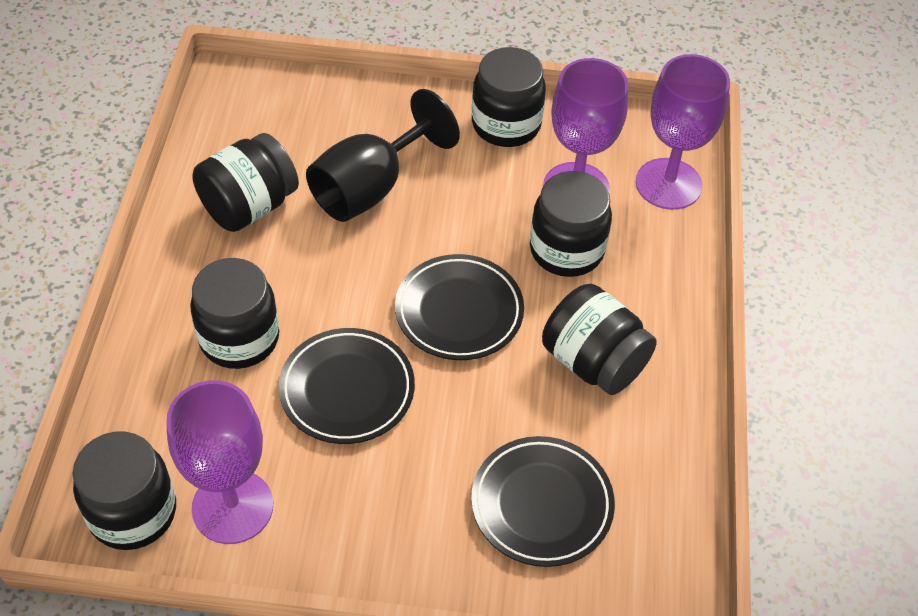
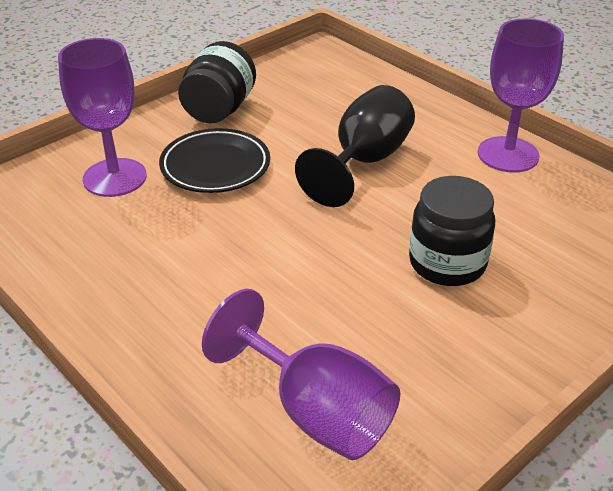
black jar: [73,431,176,550] [190,258,279,369] [192,133,299,232] [472,47,546,147] [530,171,612,277] [542,284,657,395] = 6 -> [178,41,256,123] [409,176,495,286] = 2
black plate: [279,328,415,444] [395,254,524,360] [471,436,615,567] = 3 -> [159,128,270,193] = 1

